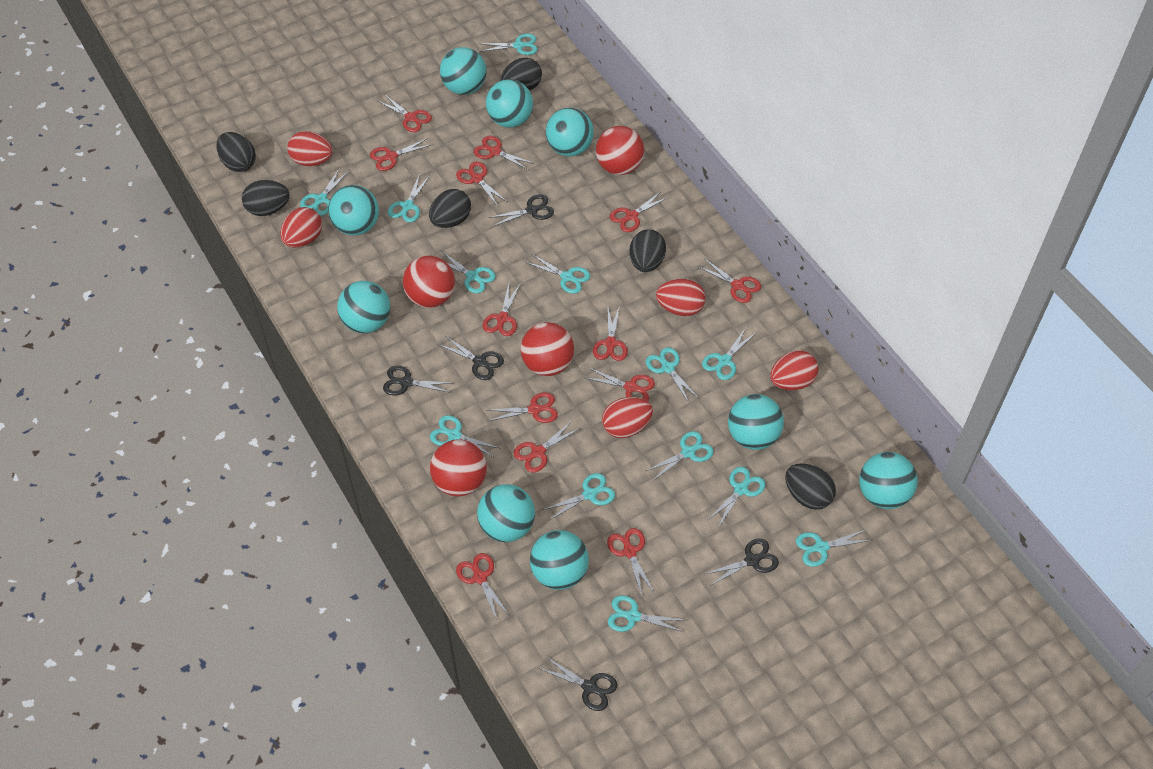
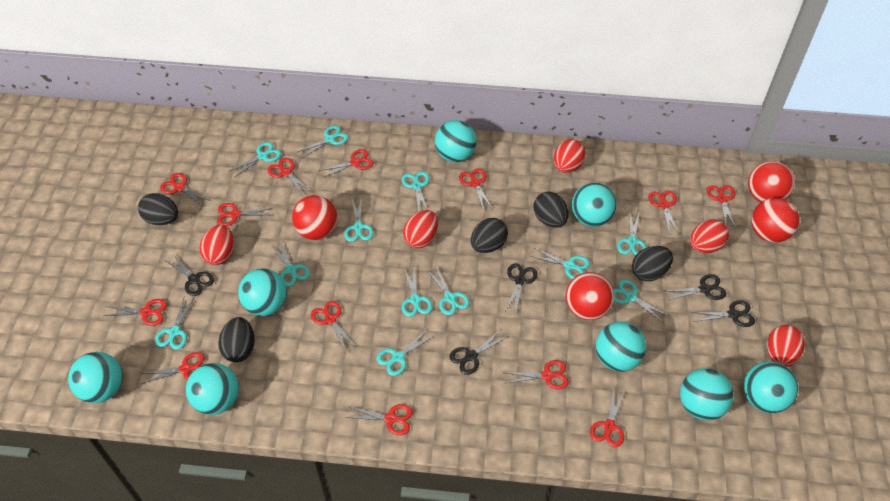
black egg: [217,132,256,172] [242,180,290,216] [429,189,471,228] [501,58,542,91] [630,229,666,272] [785,463,836,510] = 6 -> [138,193,178,225] [218,317,255,362] [471,218,508,253] [533,192,568,228] [632,246,673,281] = 5
turquoise ball: [328,185,379,235] [337,281,390,333] [440,47,487,95] [477,484,535,542] [486,79,533,128] [530,530,589,590] [546,107,594,157] [728,394,784,450] [859,452,918,509] = 9 -> [68,352,123,403] [186,363,239,415] [238,268,287,316] [435,120,477,162] [572,183,617,227] [596,322,646,372] [680,368,734,421] [744,361,798,413] = 8
turquoise scissors: [300,168,349,216] [388,174,430,222] [430,415,499,458] [443,252,496,293] [478,33,538,55] [526,254,590,294] [543,473,615,520] [608,595,685,632] [645,347,699,403] [646,431,714,481] [702,328,756,380] [709,467,765,526] [796,529,872,567] = 13 -> [155,298,194,350] [230,142,281,177] [271,241,310,286] [298,126,348,158] [344,197,374,242] [376,330,435,376] [402,171,429,212] [402,267,433,317] [427,266,470,315] [531,248,590,279] [613,279,668,322] [617,210,647,255] = 12

